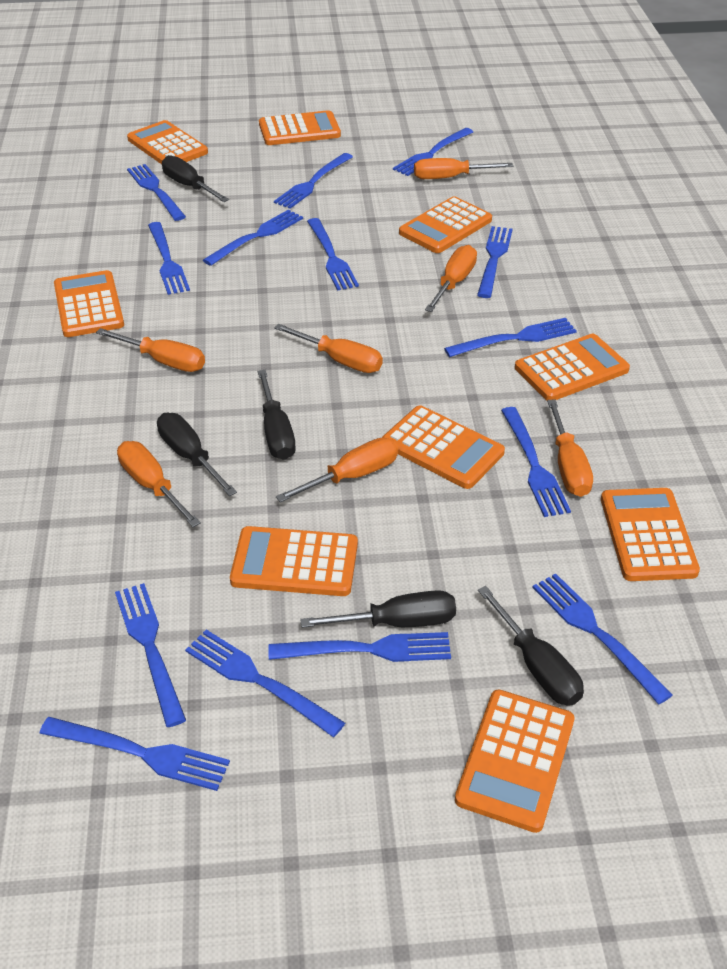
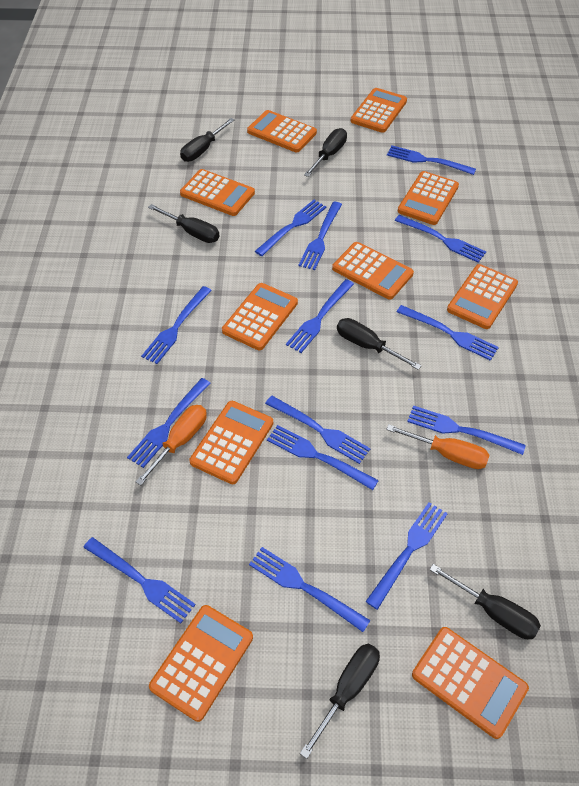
black screwdriver: [157,413,237,496] [162,155,229,202] [258,370,296,460] [300,590,456,628] [478,586,584,706] = 5 -> [148,204,219,243] [180,118,235,162] [300,644,380,759] [304,128,347,177] [337,318,422,370] [429,564,541,639] = 6
orange calculator: [54,270,124,337] [127,120,208,164] [230,526,358,596] [259,110,341,145] [382,405,505,489] [399,196,492,253] [455,689,575,833] [515,334,630,400] [601,488,700,581] = 9 -> [149,605,253,722] [180,169,255,216] [189,401,273,484] [222,283,298,350] [247,110,317,152] [332,242,414,300] [351,88,407,133] [398,171,459,225] [412,627,529,739] [447,264,518,329] = 10
orange screwdriver: [96,328,205,372] [117,441,201,527] [274,324,383,373] [276,438,398,502] [414,158,513,179] [425,245,477,312] [547,399,593,497] = 7 -> [136,405,207,485] [386,424,489,469] = 2

